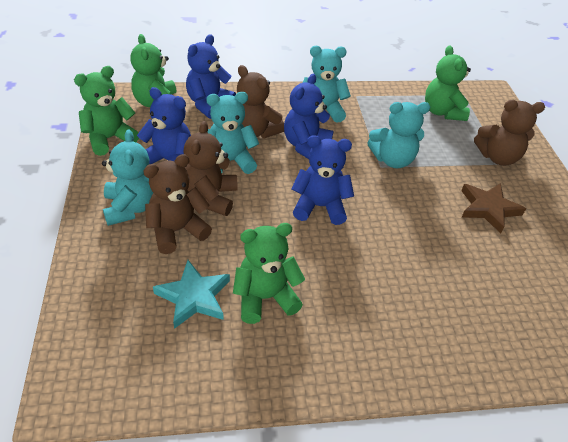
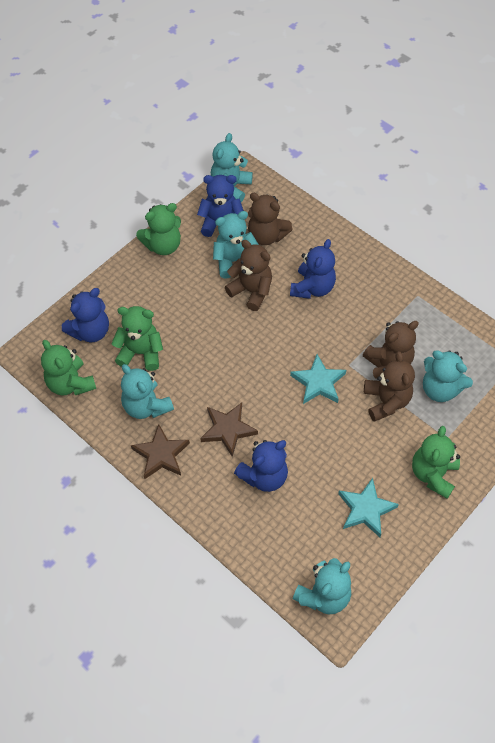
brown star: [461,183,526,233] = 1 -> [131,424,190,479] [200,403,258,457] = 2
turquoise star: [153,260,230,329] = 1 -> [290,354,346,404] [338,478,399,537] = 2
turquoise teddy bear: [102,130,153,226] [206,92,259,174] [303,46,351,123] [367,102,430,168] = 4 -> [121,364,174,419] [211,133,253,202] [213,211,259,279] [293,558,351,615] [423,350,473,402] = 5

